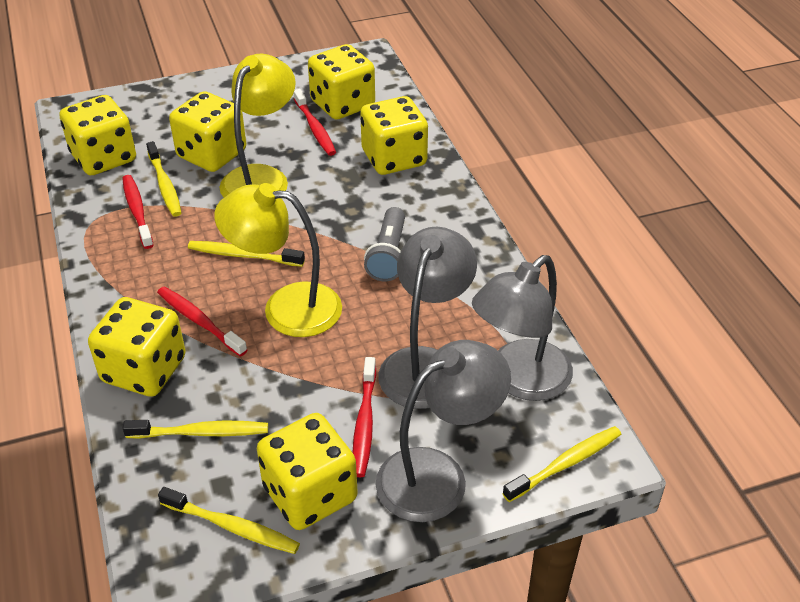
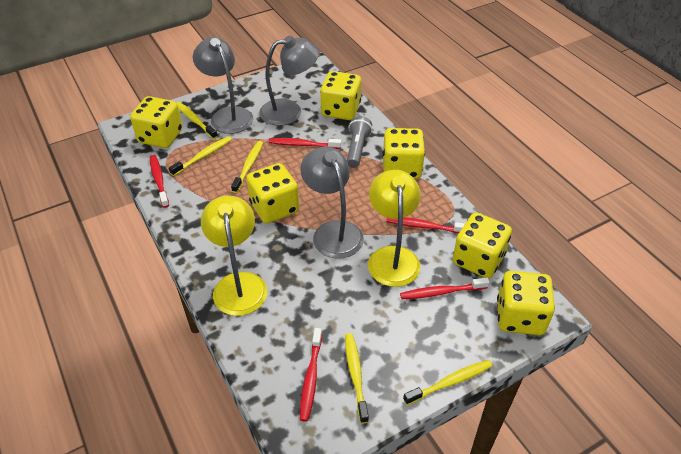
red toothbrush: [122,175,154,249] [157,286,247,357] [294,89,336,156] [353,357,376,477] = 4 -> [150,155,169,208] [269,138,341,149] [300,328,322,422] [386,217,465,234] [400,277,490,299] = 5

